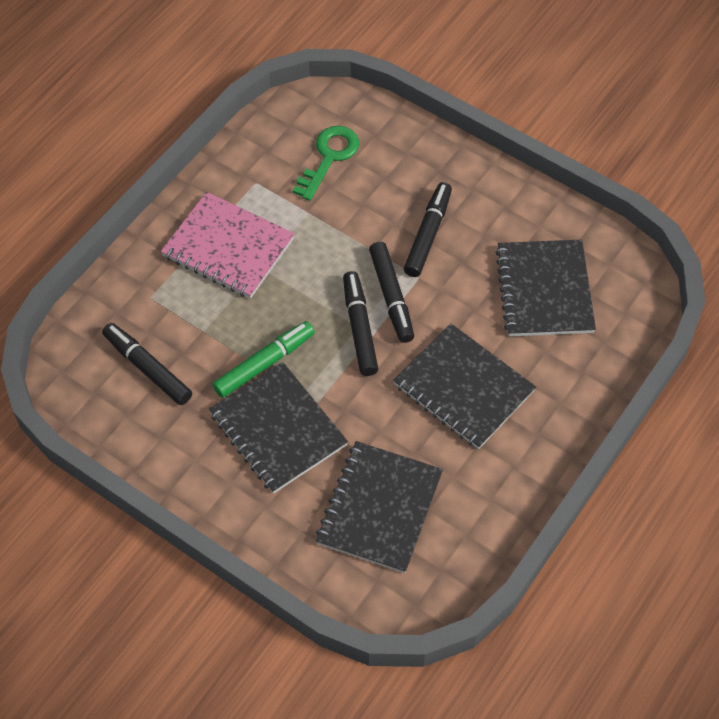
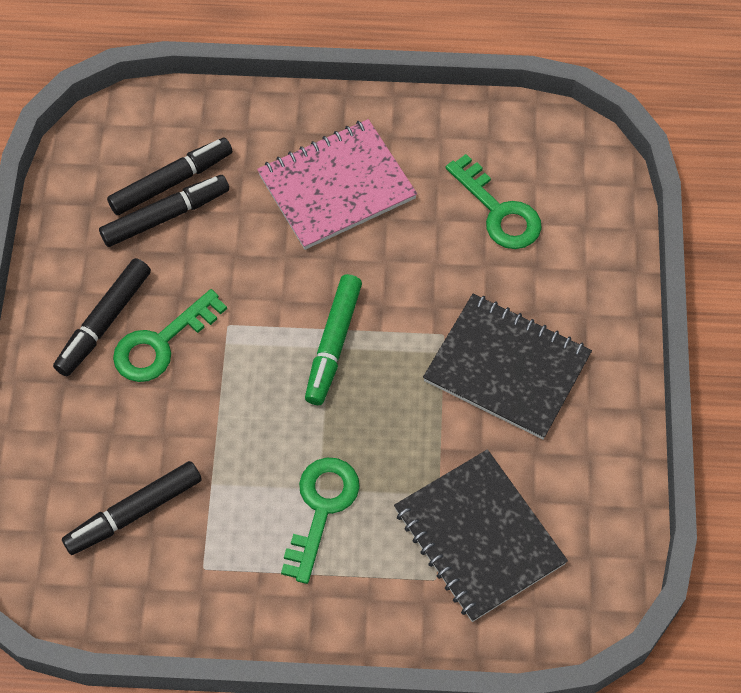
black notebook: [209,362,348,494] [316,441,443,573] [393,323,536,449] [495,240,596,336] = 4 -> [394,449,568,622] [423,294,592,440] = 2
green key: [293,126,359,201] = 1 -> [113,289,227,382] [281,458,360,584] [446,154,542,249] = 3

